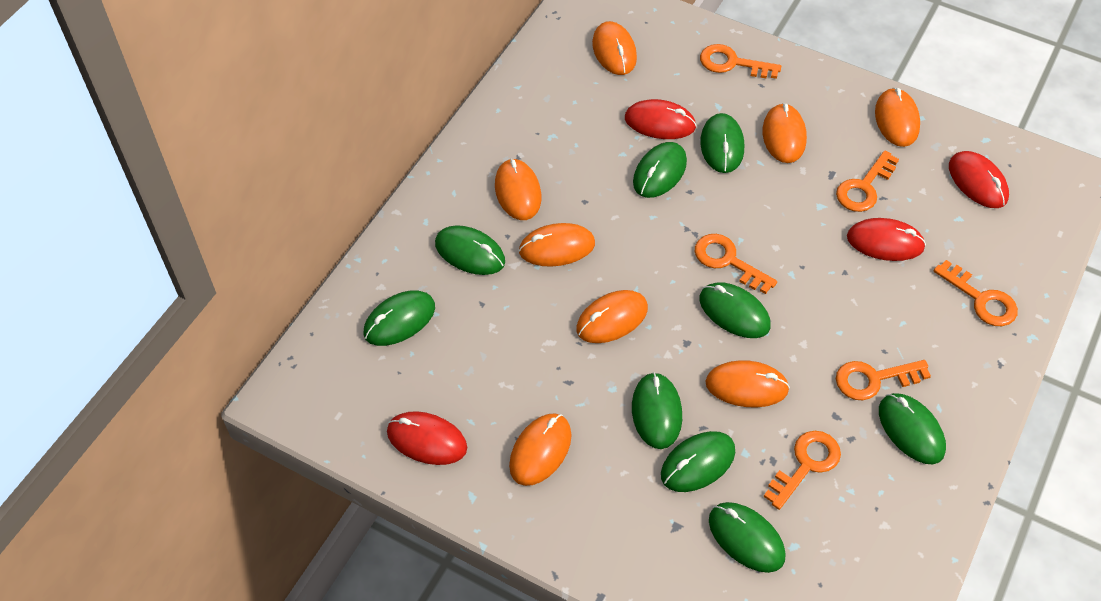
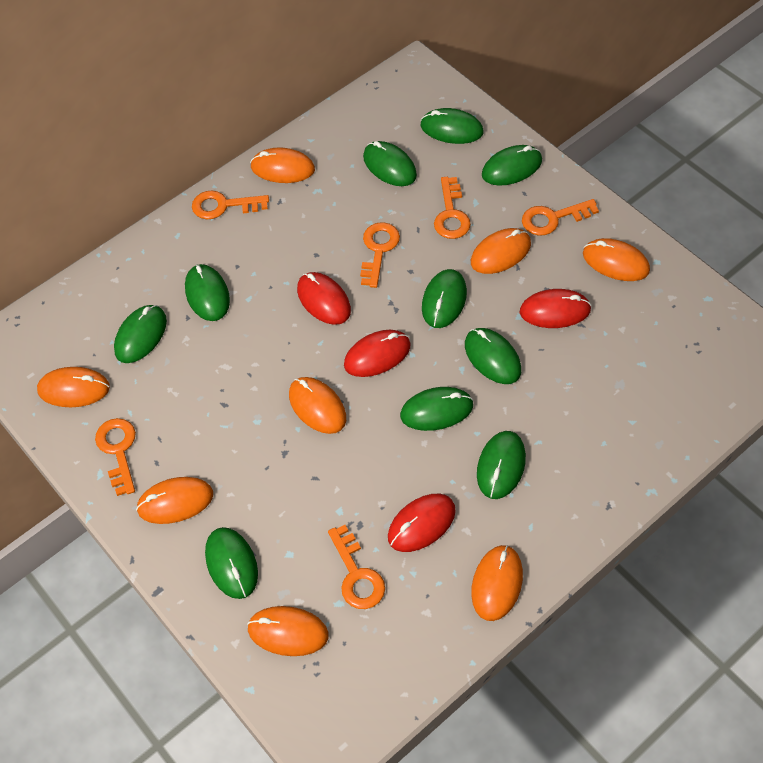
green mouse: [364,290,435,346] [435,225,505,275] [632,372,682,449] [633,142,687,198] [661,431,735,492] [699,282,770,338] [700,113,744,173] [709,502,786,573] [879,393,946,464] = 9 -> [114,305,167,363] [185,264,230,321] [205,527,258,599] [363,141,417,186] [400,387,473,431] [420,108,484,144] [422,269,467,328] [465,328,521,384] [477,431,526,499] [482,145,542,186] = 10

